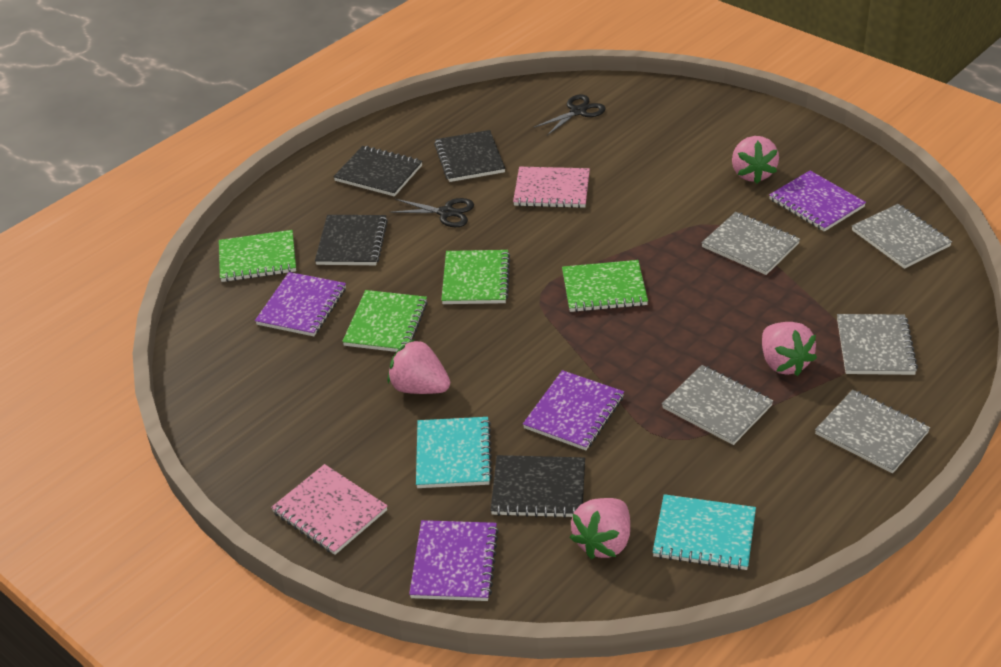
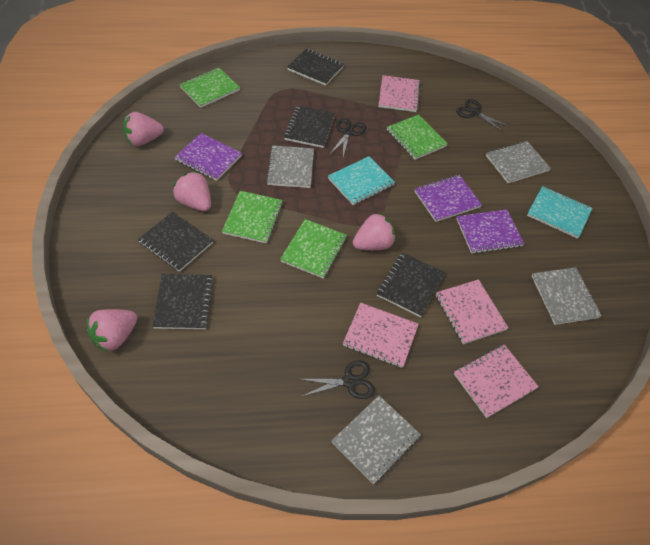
black notebook: [315,215,388,265] [333,146,422,197] [434,130,505,182] [490,455,585,518] = 4 -> [138,212,213,272] [152,274,213,330] [284,106,335,148] [287,48,344,86] [377,252,445,317] = 5
black scissors: [390,198,474,227] [534,94,606,135] = 2 -> [300,360,375,399] [330,118,366,157] [456,99,510,132] = 3
grey notebook: [662,365,773,445] [702,212,800,275] [815,390,930,474] [837,314,918,375] [852,204,952,269] = 5 -> [266,145,314,188] [332,396,421,484] [486,141,551,183] [532,267,601,325] = 4
pink notebook: [271,464,387,555] [513,167,590,208] = 2 -> [343,303,419,368] [379,75,420,112] [436,279,508,344] [454,345,539,418] = 4
purple notebook: [255,272,346,336] [409,520,499,601] [523,370,624,450] [769,171,866,232] = 4 -> [174,133,242,181] [415,175,482,222] [457,209,524,254] = 3

